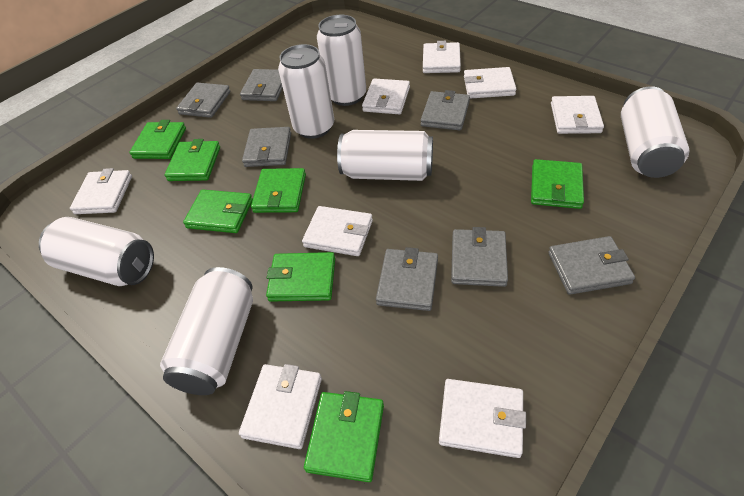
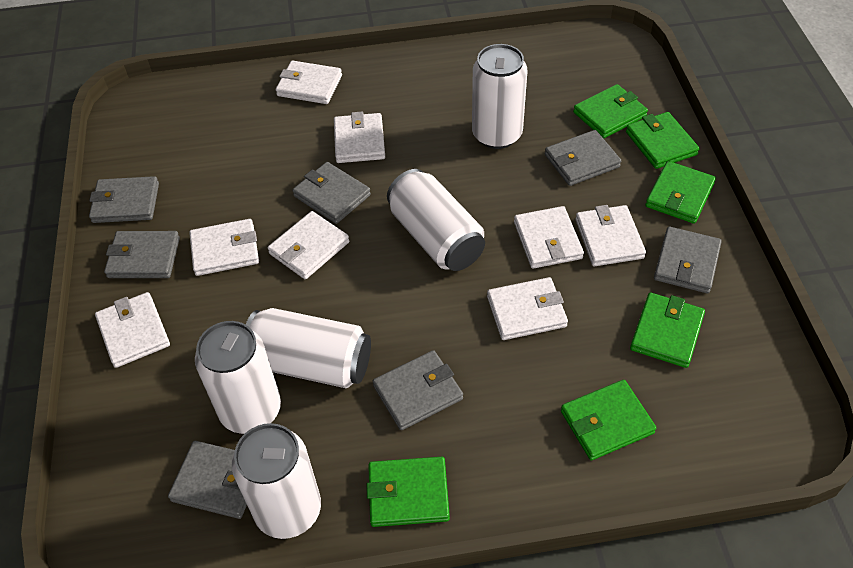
green wallet: [129,120,186,159] [164,139,220,181] [183,190,253,233] [251,168,306,213] [266,252,335,302] [304,391,384,482] [531,159,584,209] = 7 -> [366,457,450,527] [561,380,656,460] [573,84,648,139] [626,112,700,169] [630,292,705,368] [645,161,716,224] = 6
white can: [39,217,154,286] [160,267,253,395] [278,44,334,139] [317,15,366,106] [337,130,433,181] [621,86,689,178] = 6 -> [195,321,281,434] [232,423,321,539] [246,308,371,388] [387,169,485,271] [472,44,528,149] = 5

